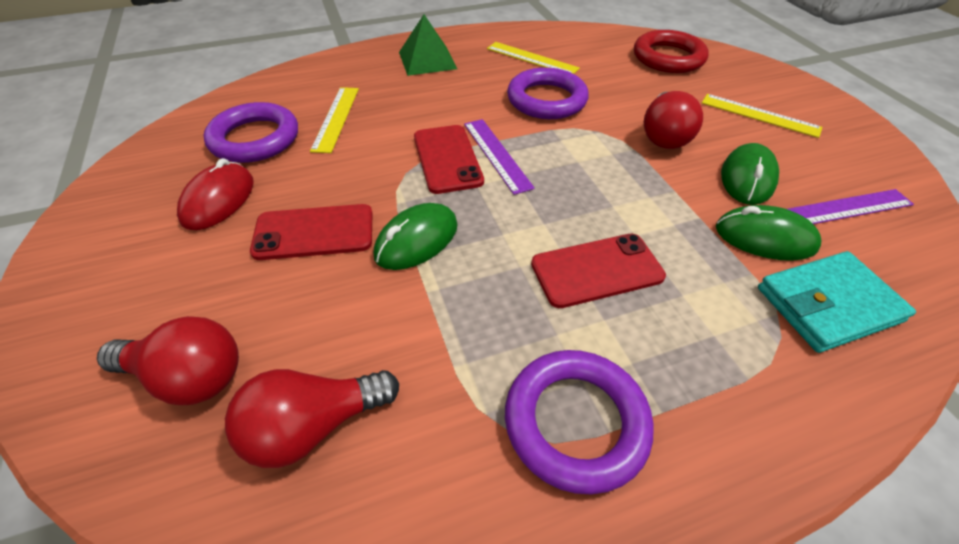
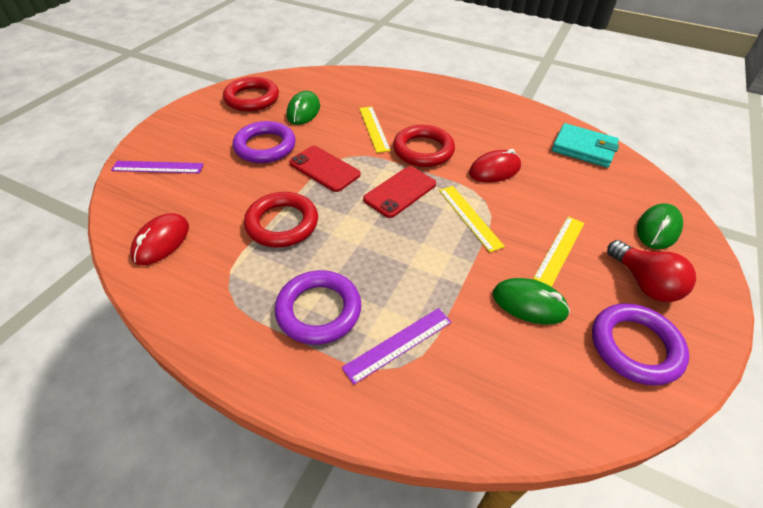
green pyramid: [399,14,457,76] = 1 -> none = 0
red light bulb: [97,316,239,405] [225,369,399,468] [644,91,703,149] = 3 -> [607,240,696,302] = 1
red mouse: [177,158,254,230] = 1 -> [130,213,189,265] [469,149,521,183] = 2
red phone: [250,204,373,260] [414,125,484,194] [531,234,666,308] = 3 -> [289,146,361,192] [363,166,436,218] = 2
red ring: [634,30,709,73] = 1 -> [223,77,279,111] [244,192,318,248] [393,125,455,167] = 3

